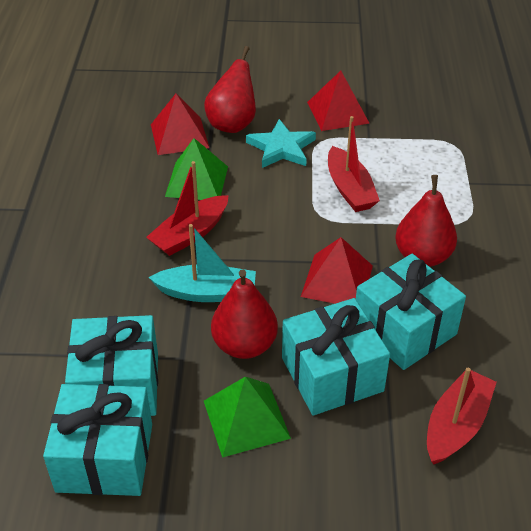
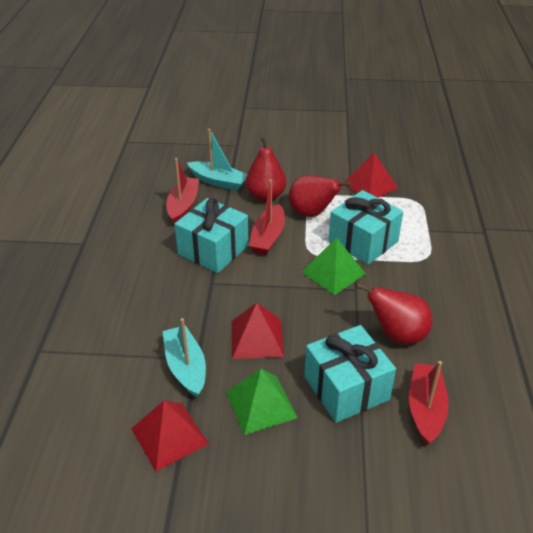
turquoise boat: [148,224,256,302] = 1 -> [163,318,206,398] [187,129,247,191] = 2
turquoise gift: [43,384,152,496] [65,315,158,416] [282,298,390,415] [356,254,466,370] = 4 -> [175,198,249,273] [304,325,396,423] [328,190,403,265] = 3
turquoise star: [246,119,316,168] = 1 -> none = 0

